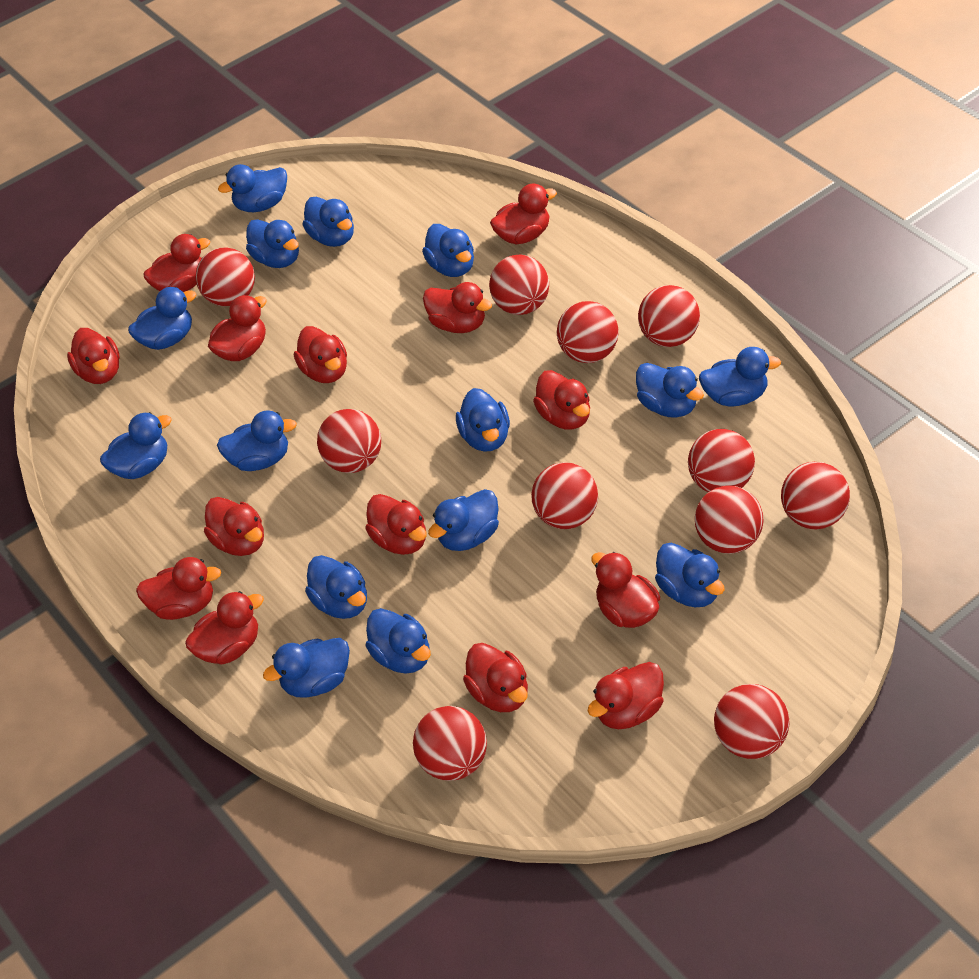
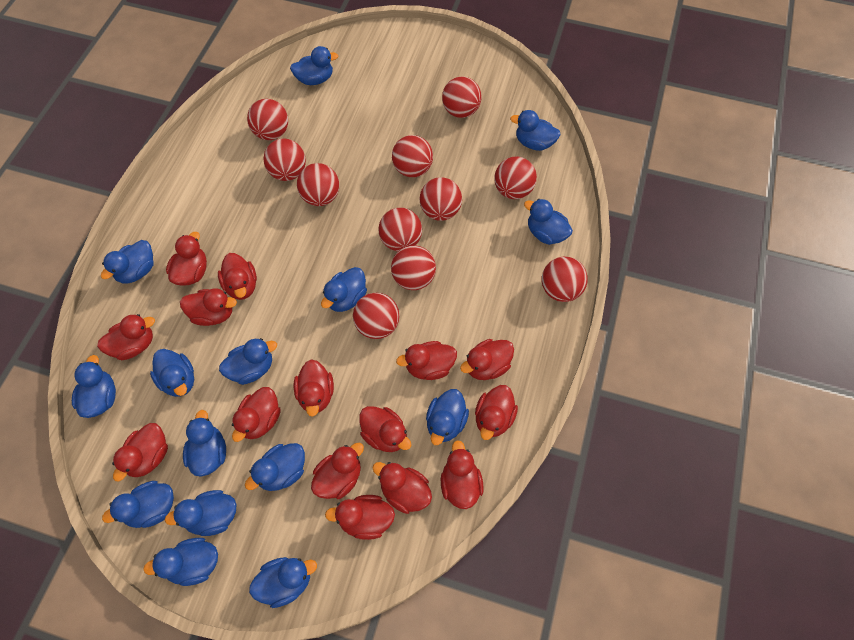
red duck: [67,328,120,384] [136,557,222,620] [143,234,210,292] [185,591,264,664] [204,497,264,556] [208,295,267,361] [294,326,347,383] [365,494,427,555] [423,282,492,333] [463,643,528,712] [490,183,557,245] [533,370,590,430] [588,662,664,729] [591,552,660,628] = 14 -> [97,314,155,360] [112,423,168,481] [166,232,207,286] [180,288,237,326] [218,253,257,300] [232,387,281,442] [293,359,334,417] [311,443,364,499] [325,495,395,540] [359,406,411,452] [373,462,432,514] [396,341,457,380] [441,440,484,509] [460,339,514,380] [475,385,518,440] = 15

